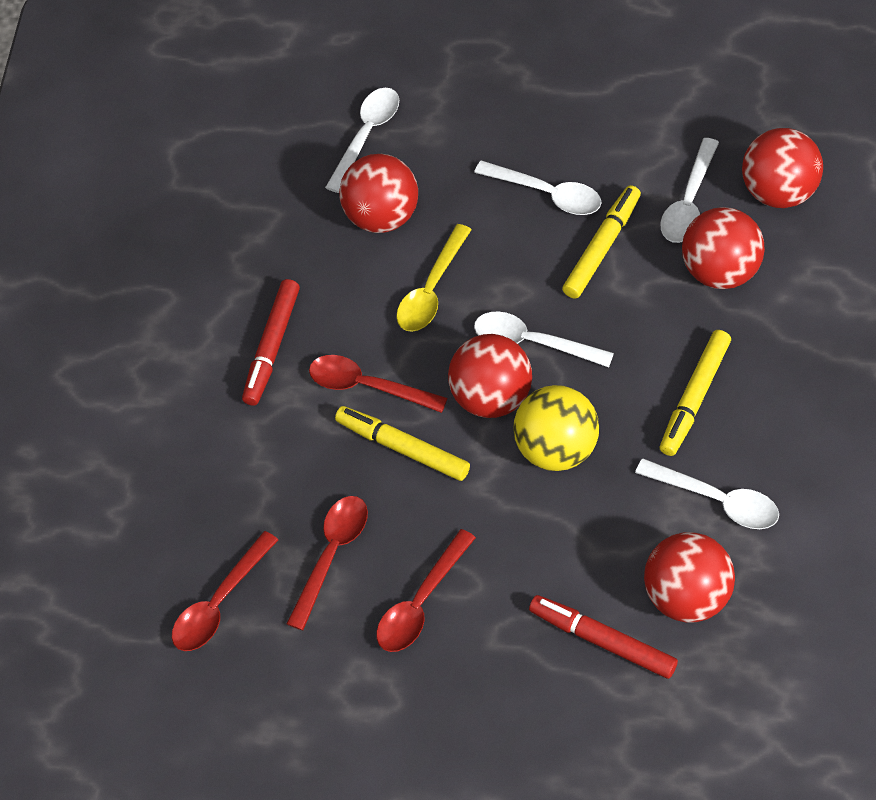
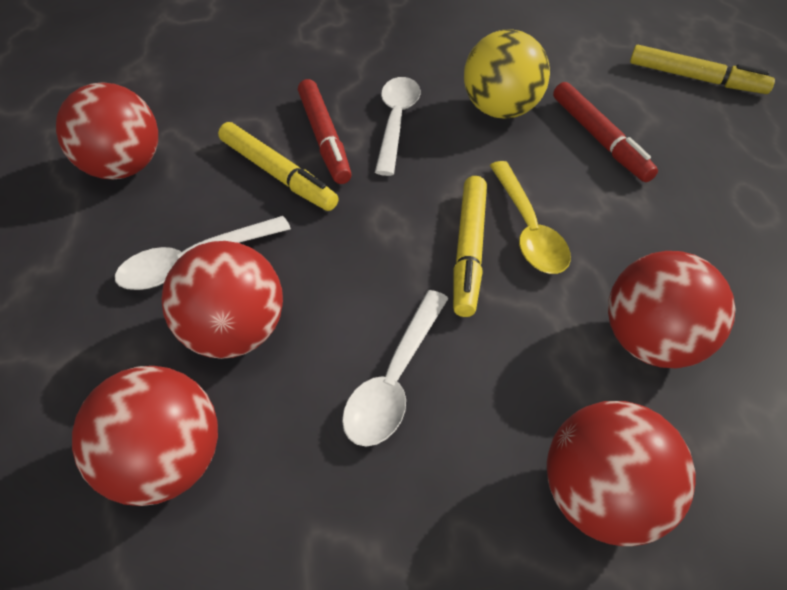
red spoon: [172,531,278,651] [286,496,368,630] [309,355,448,413] [376,529,476,652] = 4 -> none = 0
white spoon: [325,88,399,193] [474,160,602,215] [474,311,614,367] [635,459,779,529] [660,138,719,243] = 5 -> [115,216,291,290] [342,290,449,446] [375,77,420,176] = 3

